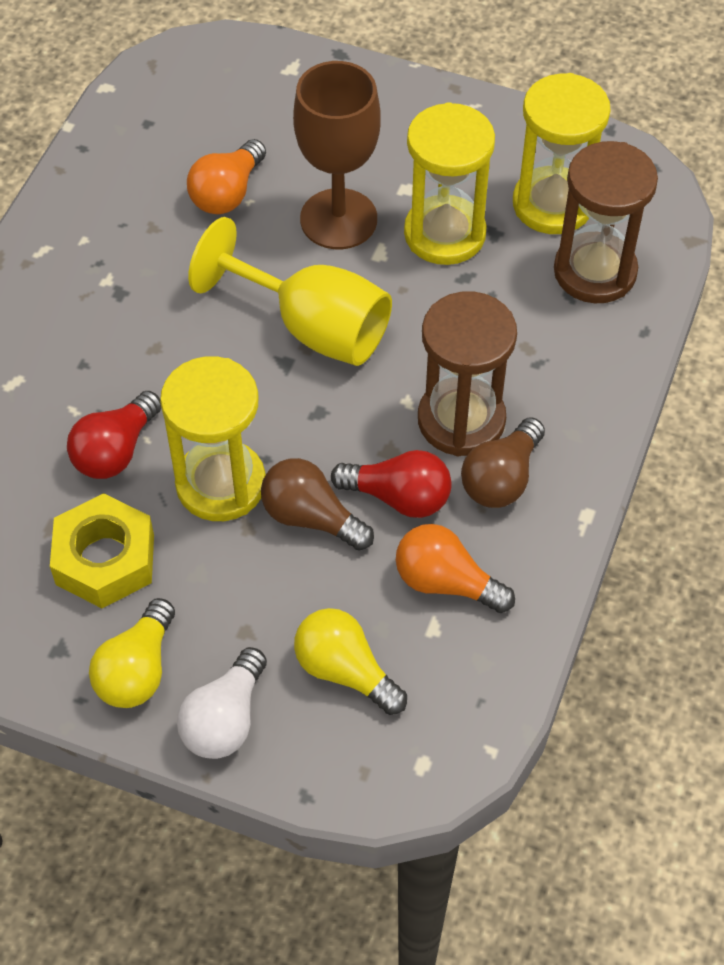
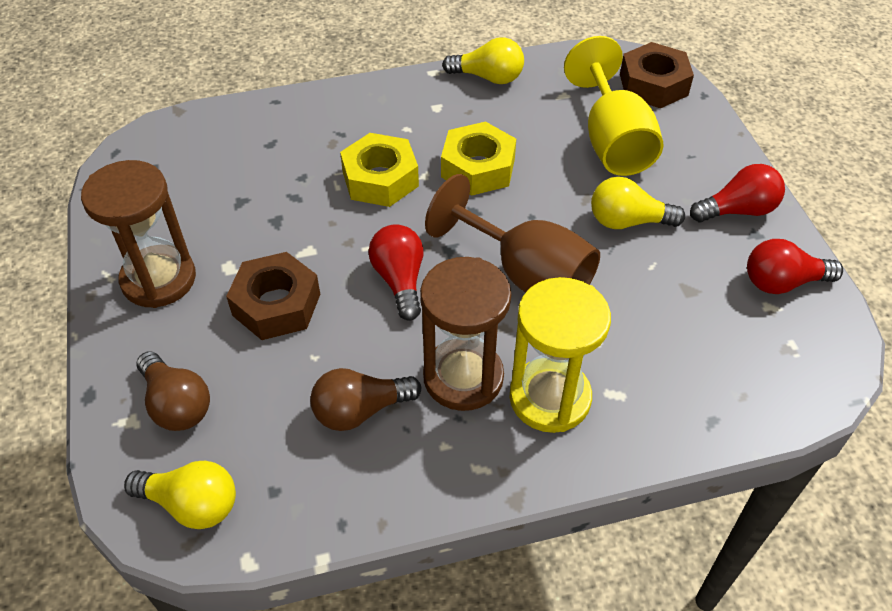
brown nut: none = 0 -> [226,252,320,340] [620,42,694,108] = 2
orange light bulb: [187,139,266,214] [396,524,515,613] = 2 -> none = 0
red light bulb: [67,391,161,479] [331,450,452,518] = 2 -> [368,224,423,321] [690,164,785,222] [747,239,843,294] = 3
white light bulb: [177,647,267,759] = 1 -> none = 0
yellow hourglass: [160,356,266,521] [404,102,495,265] [513,73,611,234] = 3 -> [510,277,611,433] = 1
yellow light bulb: [89,598,175,708] [294,608,407,715] = 2 -> [124,461,236,529] [442,37,524,84] [591,177,685,229] = 3
yellow nut: [50,493,154,608] = 1 -> [340,133,419,207] [441,122,516,196] = 2

